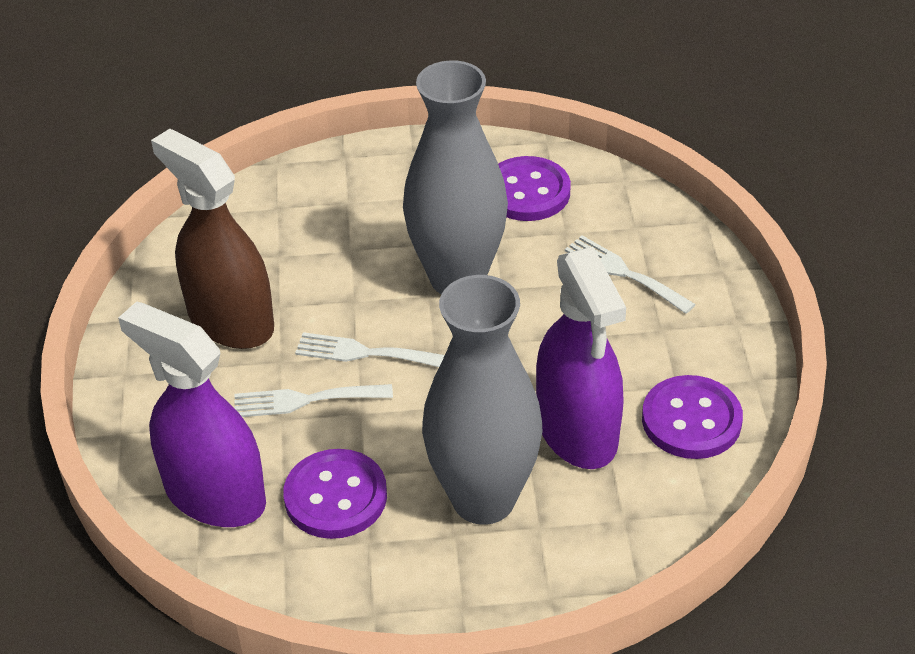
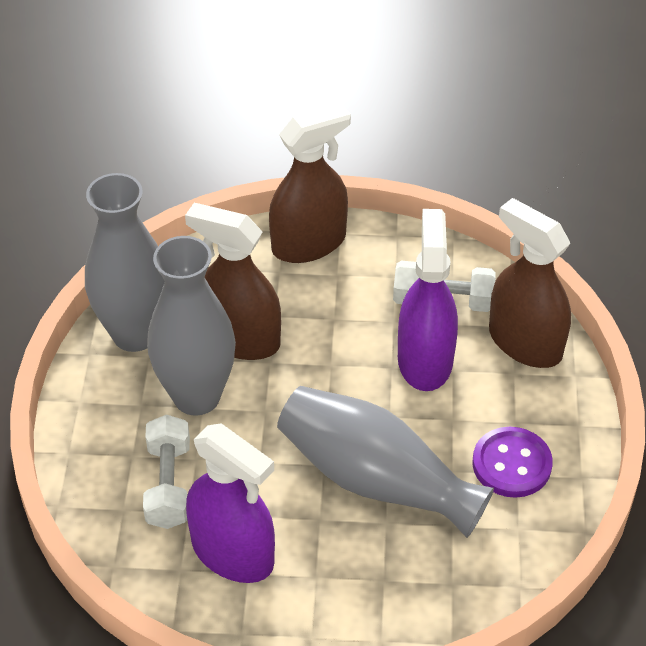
brown spray bottle: [151,129,274,349] = 1 -> [185,203,281,360] [269,104,351,263] [489,198,571,368] = 3
grey vase: [403,60,508,294] [422,275,543,525] = 2 -> [85,173,165,352] [147,236,236,416] [277,386,494,538] = 3
purple button: [283,449,387,539] [498,156,571,221] [642,375,743,459] = 3 -> [472,427,553,498] = 1
white dumbbell: none = 0 -> [143,415,190,529] [393,261,496,312] = 2
white fork: [234,384,393,417] [295,332,445,367] [565,235,696,314] = 3 -> none = 0

